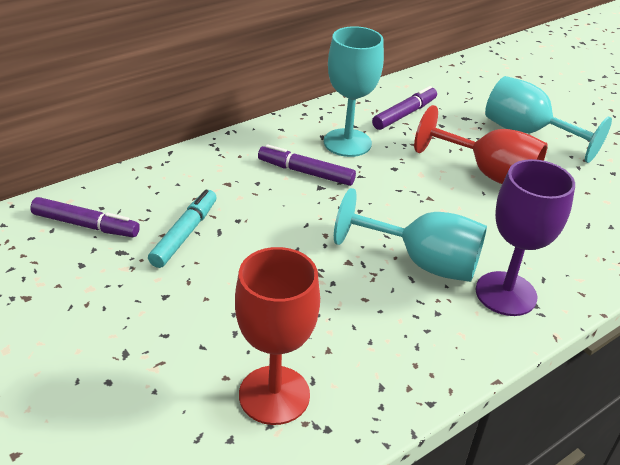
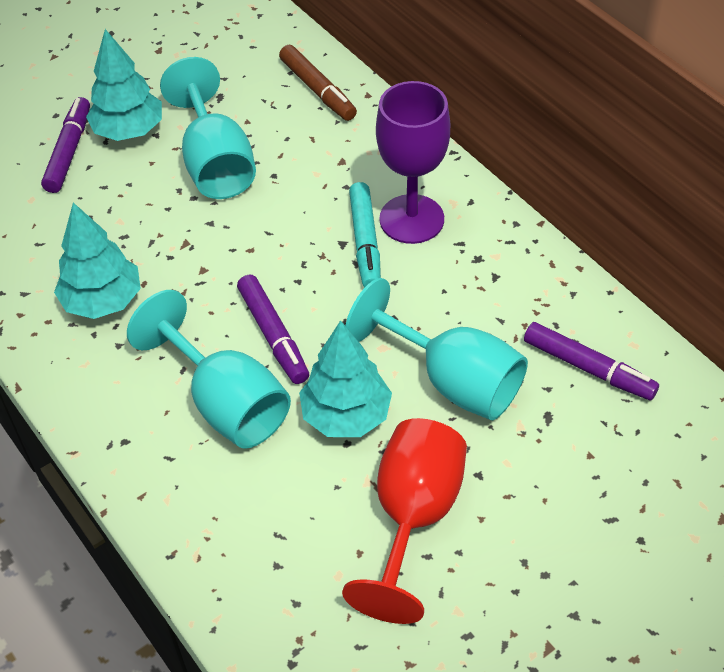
brown marker: none = 0 -> [279,45,357,121] = 1
red goblet: [235,247,320,425] [414,105,547,184] = 2 -> [342,418,467,624] = 1
turquoise tree: none = 0 -> [54,203,141,319] [86,29,162,141] [299,320,392,437] = 3

